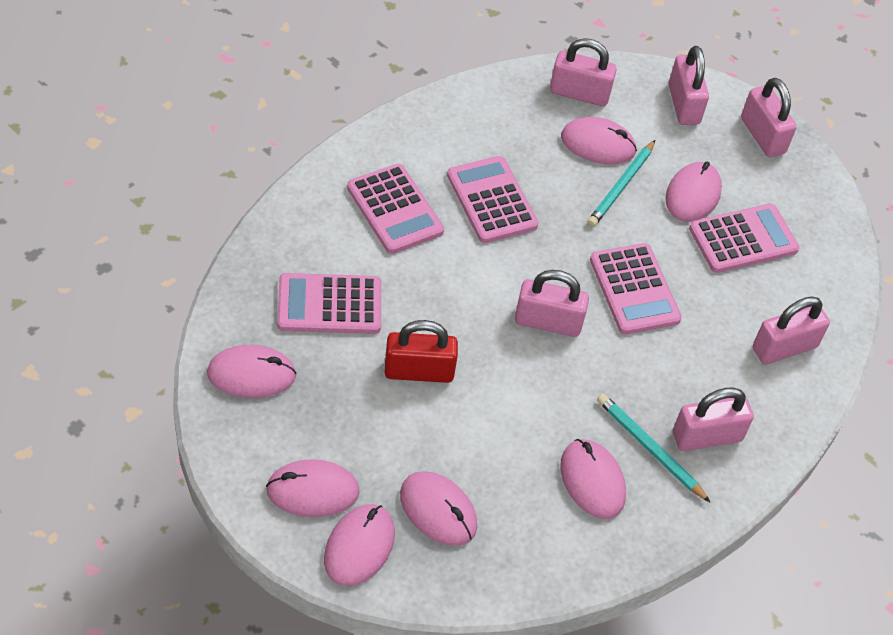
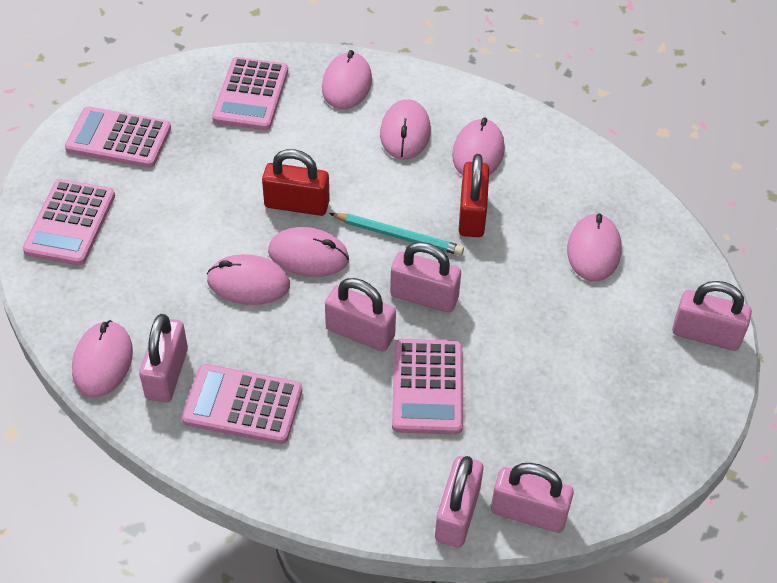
red padlock: [385,320,458,383] = 1 -> [262,149,330,216] [459,154,489,237] = 2
turquoise pencil: [587,140,655,227] [597,394,710,502] = 2 -> [329,213,464,256] = 1

